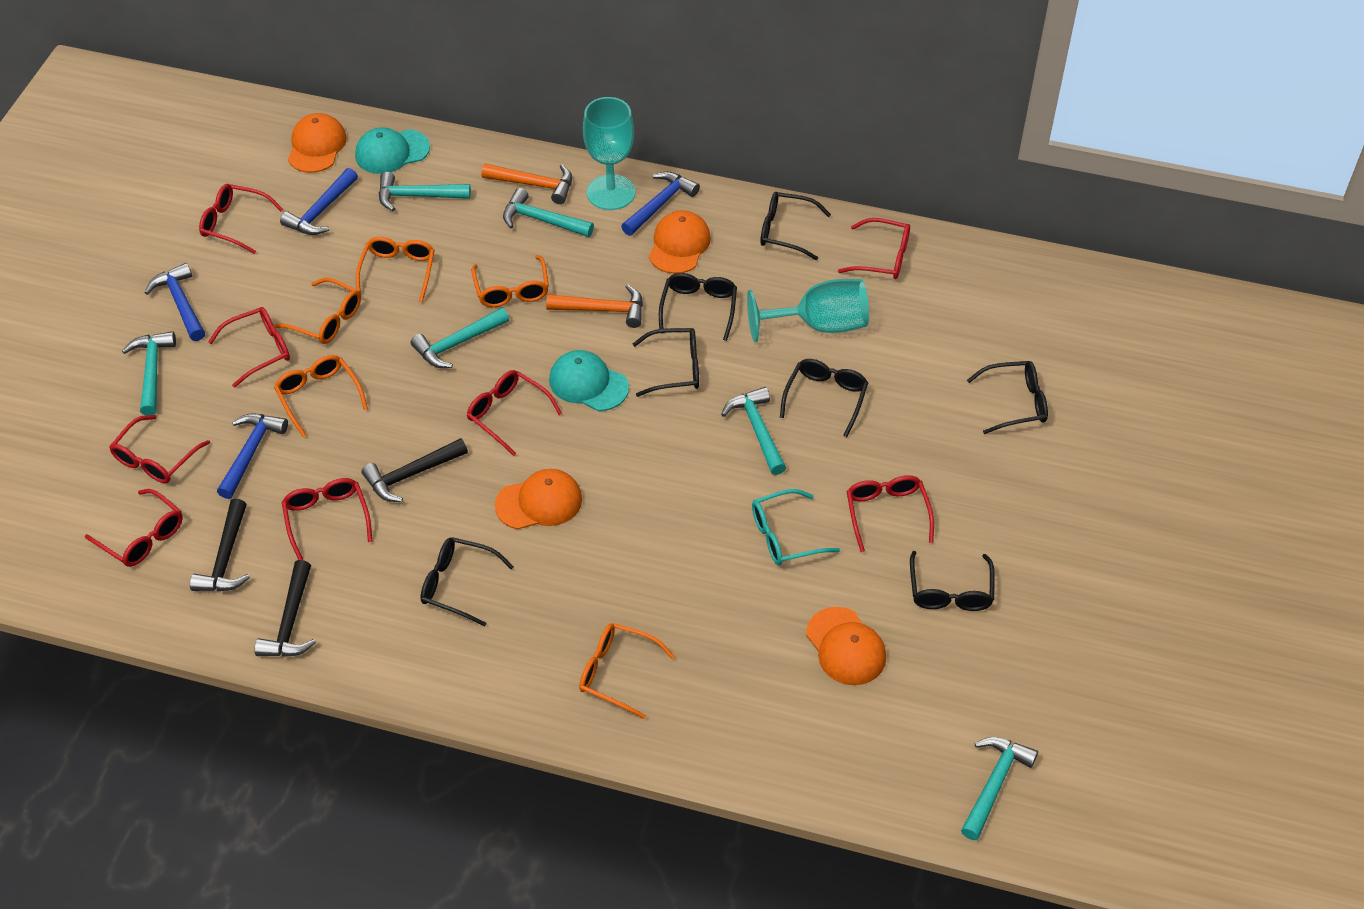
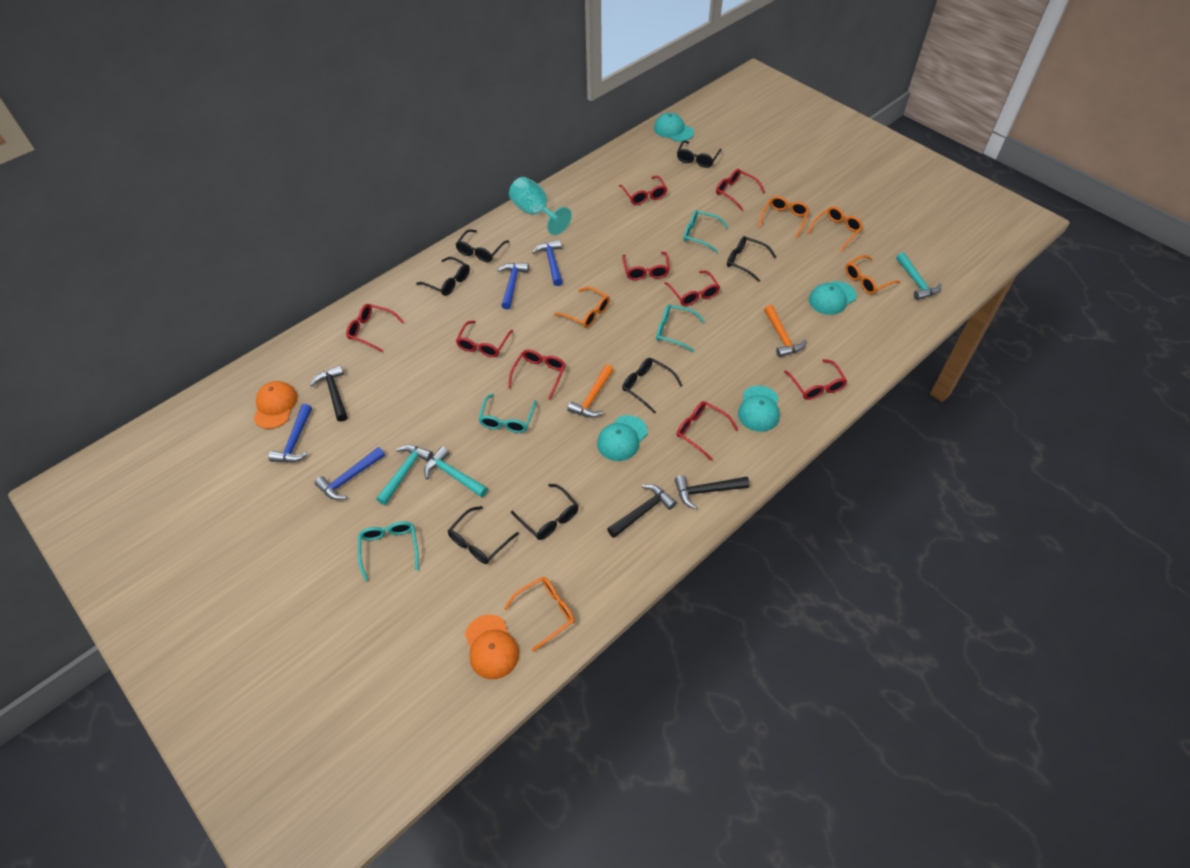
orange cap: [288,113,347,173] [495,469,582,530] [649,210,711,274] [806,607,886,685] = 4 -> [254,381,298,429] [465,615,519,679] = 2
red glasses: [85,489,183,567] [109,415,210,483] [199,184,283,254] [208,307,290,388] [282,478,373,560] [467,370,562,456] [838,218,910,279] [846,475,934,552] = 8 -> [346,304,404,352] [456,321,513,357] [508,350,566,400] [619,176,667,205] [622,252,670,280] [664,270,720,306] [677,401,738,461] [716,169,765,211] [784,359,847,400] = 9
turquoise cap: [355,127,430,174] [549,350,629,411] = 2 -> [597,415,648,461] [654,113,694,142] [738,386,780,432] [809,281,857,315] = 4
turquoise glasses: [752,489,840,565] = 1 -> [358,521,419,581] [479,394,537,433] [656,305,705,352] [684,210,729,253] = 4
turquoise goblet: [583,97,635,210] [747,279,869,342] = 2 -> [509,177,572,235] = 1
turquoise hammer: [122,331,176,415] [379,172,471,211] [411,307,509,368] [503,188,594,237] [721,387,786,475] [961,737,1038,840] = 6 -> [376,445,433,505] [424,447,488,497] [896,252,942,300] = 3

